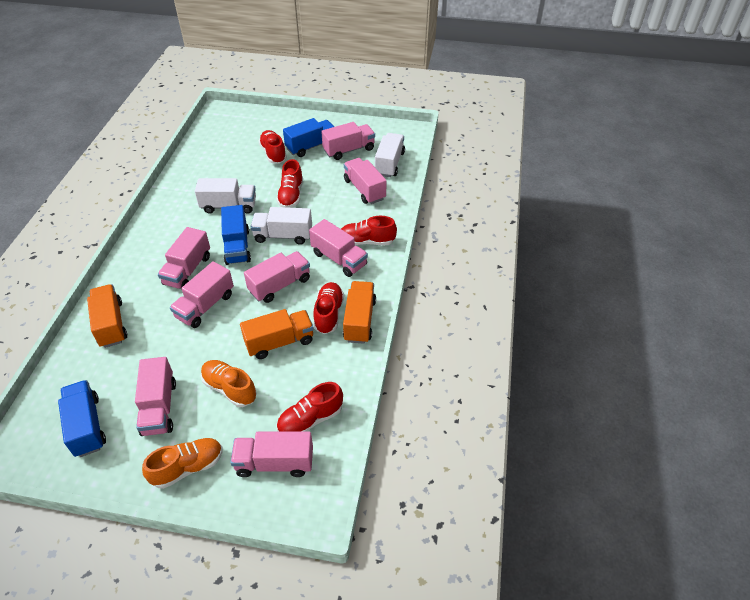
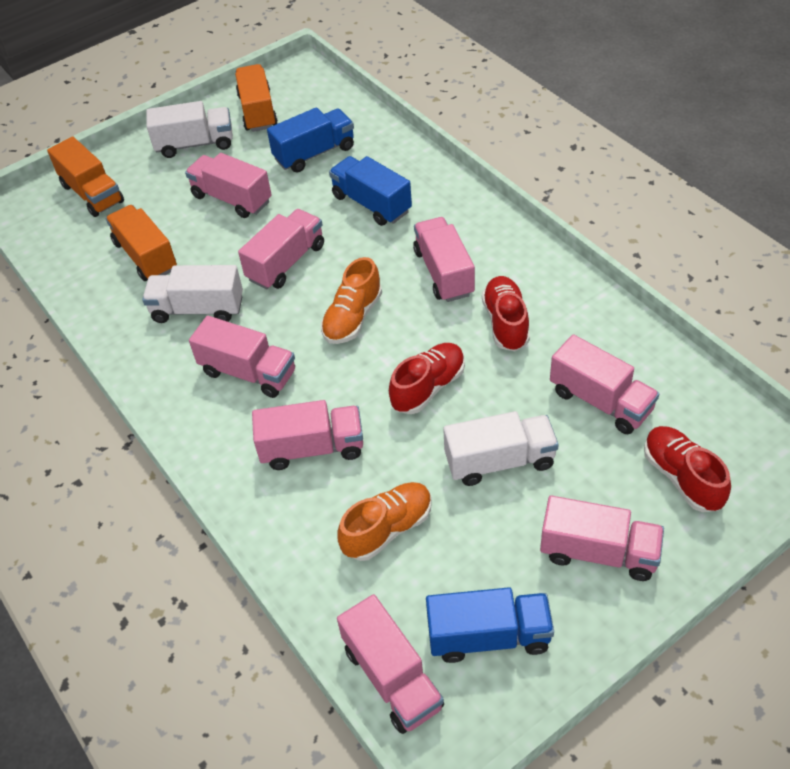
red shoe: [258,130,287,164] [276,159,303,208] [276,382,343,432] [313,282,344,334] [341,216,397,245] = 5 -> [389,343,465,414] [482,276,530,351] [644,426,731,512] = 3

